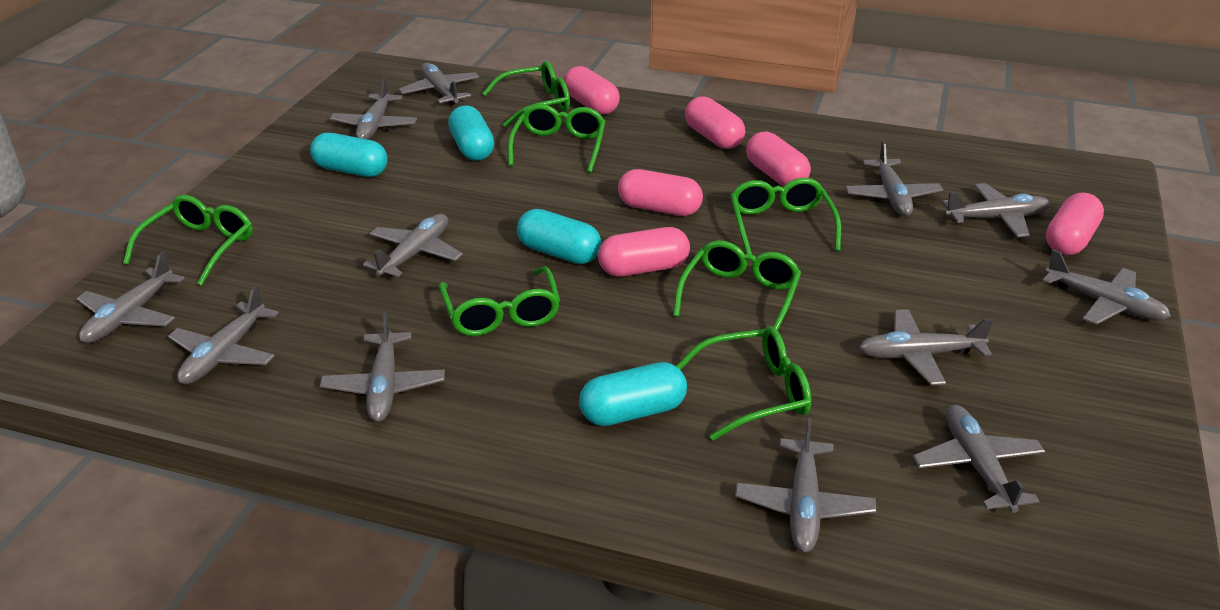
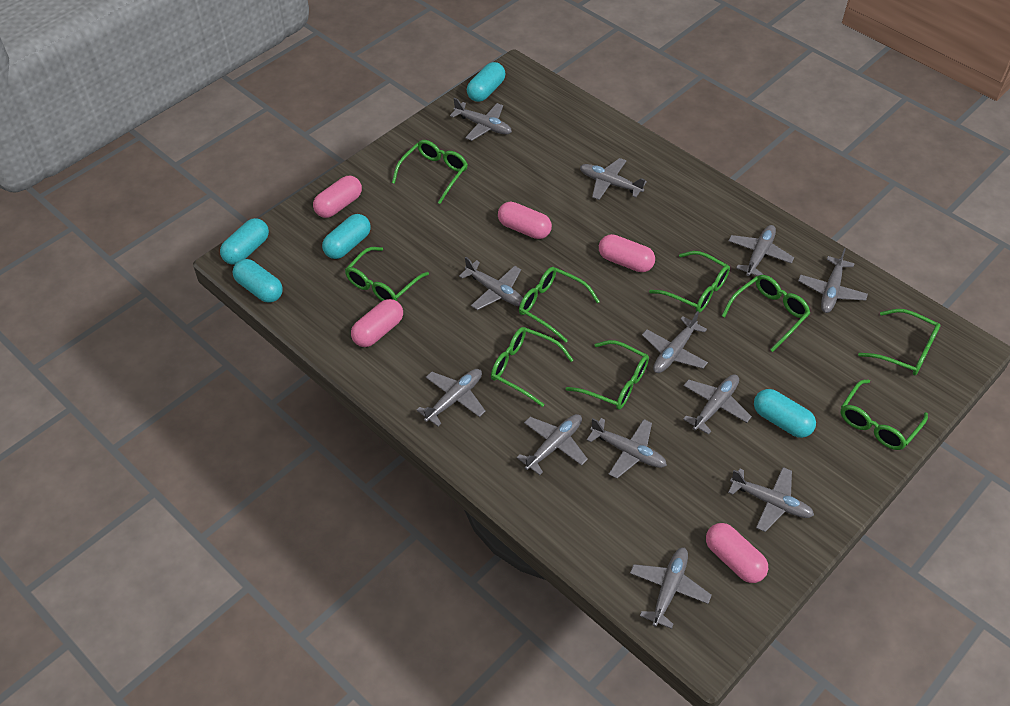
green glasses: [123,195,253,285] [439,266,560,336] [482,61,570,127] [508,104,605,173] [673,240,801,331] [676,326,811,441] [730,178,841,254] = 7 -> [345,247,429,301] [392,140,468,204] [491,327,573,407] [519,267,600,343] [566,340,649,410] [649,251,730,313] [722,275,810,352] [840,379,928,450] [858,309,941,375] = 9
pink capsule: [564,66,620,115] [598,227,690,277] [618,169,703,216] [685,96,745,149] [746,131,811,187] [1046,192,1104,255] = 6 -> [313,176,362,218] [351,299,403,347] [498,202,552,239] [599,234,655,272] [706,523,768,583] = 5
turquoise capsule: [310,133,388,177] [448,105,494,160] [517,209,601,264] [579,362,687,426] = 4 -> [220,218,269,265] [233,259,283,303] [322,214,371,259] [467,62,506,102] [754,389,816,438] = 5

